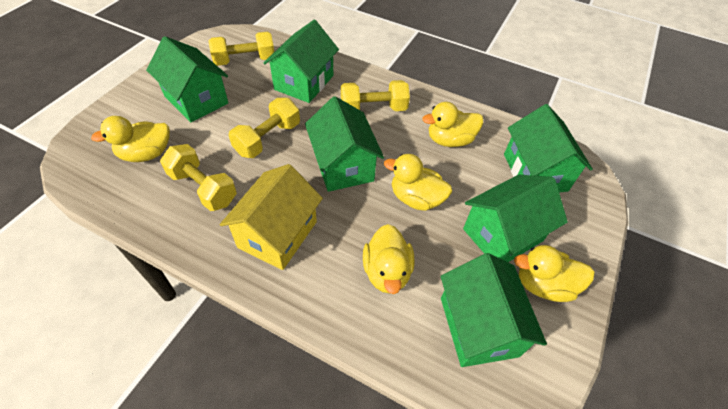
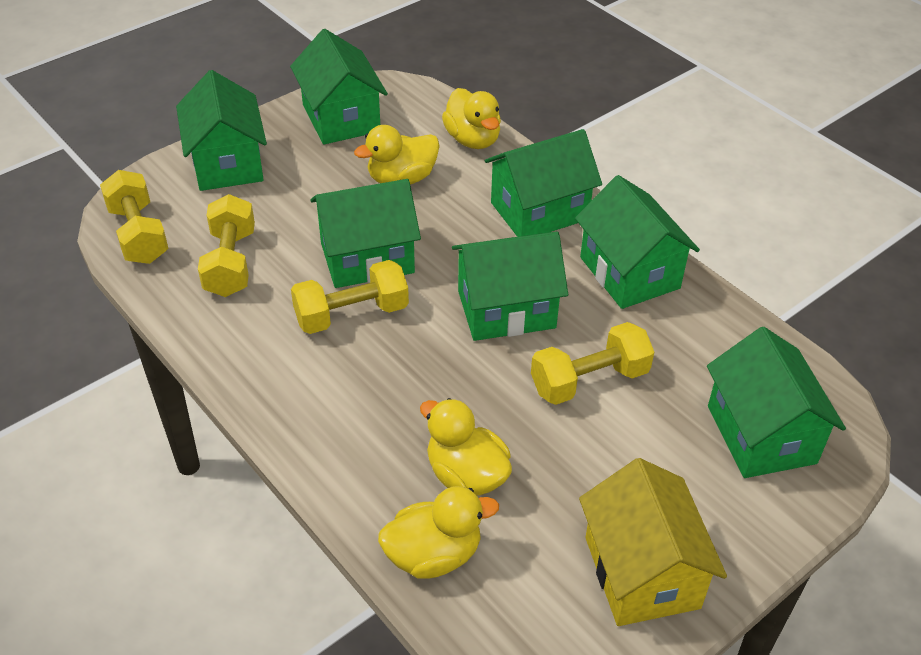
green house: [146,36,228,123] [264,20,339,103] [305,96,384,192] [441,253,547,367] [463,175,568,262] [504,104,593,193] = 6 -> [176,70,267,191] [290,29,388,145] [310,179,421,288] [452,232,568,341] [485,129,602,237] [575,175,700,309] [707,327,846,478] = 7
yellow duck: [91,116,170,162] [363,224,414,294] [384,154,452,211] [422,102,483,147] [514,245,595,302] = 5 -> [354,125,440,185] [378,486,499,579] [420,398,512,496] [442,88,501,149] = 4

